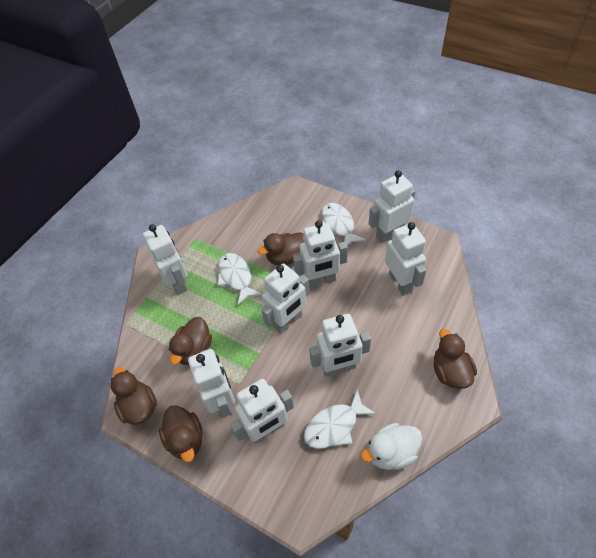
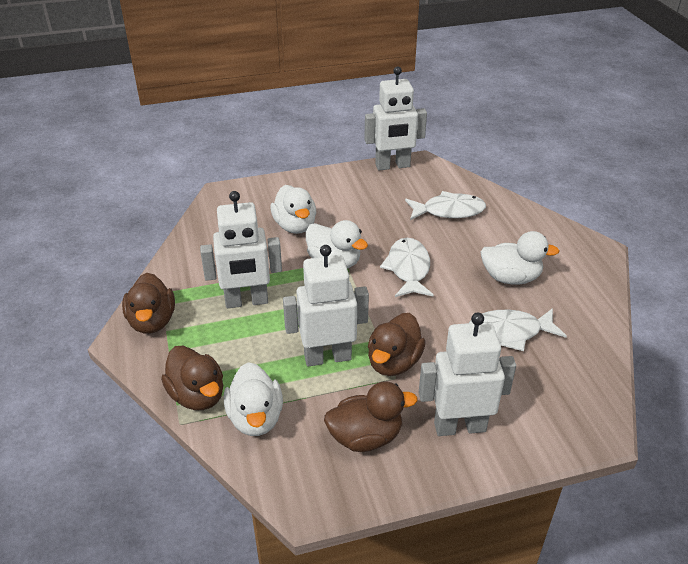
brown duck: [111,367,157,425] [159,405,203,462] [169,317,212,365] [258,232,304,265] [434,329,477,389] = 5 -> [122,273,175,334] [161,346,223,410] [324,381,418,452] [368,313,426,376] = 4
white duck: [361,423,422,470] = 1 -> [224,362,283,436] [270,185,316,234] [306,220,368,268] [481,231,559,284] = 4
white robot: [143,224,188,295] [188,349,235,418] [230,379,294,443] [261,264,310,334] [293,220,348,288] [309,314,371,377] [369,170,416,243] [385,222,426,296] = 8 -> [200,191,282,308] [283,245,369,366] [364,66,427,170] [418,312,516,436] = 4

